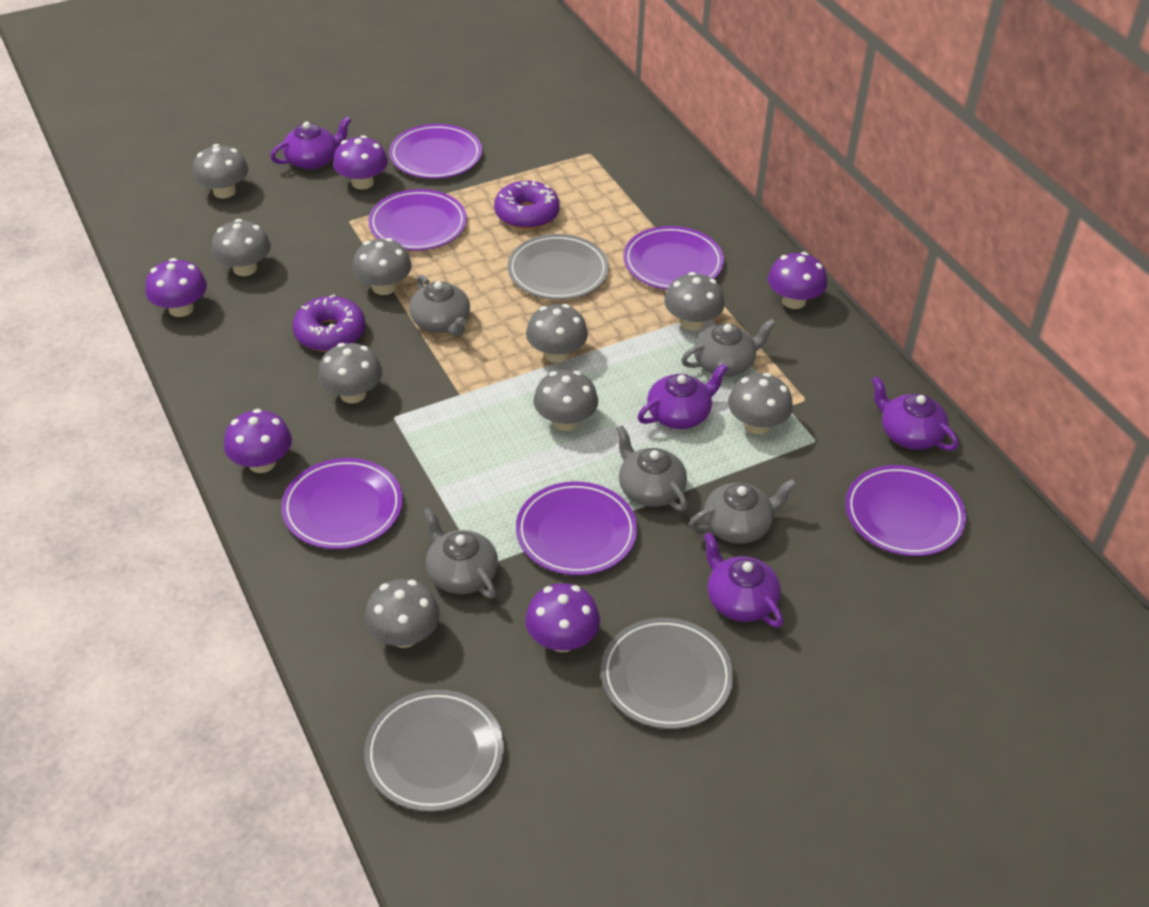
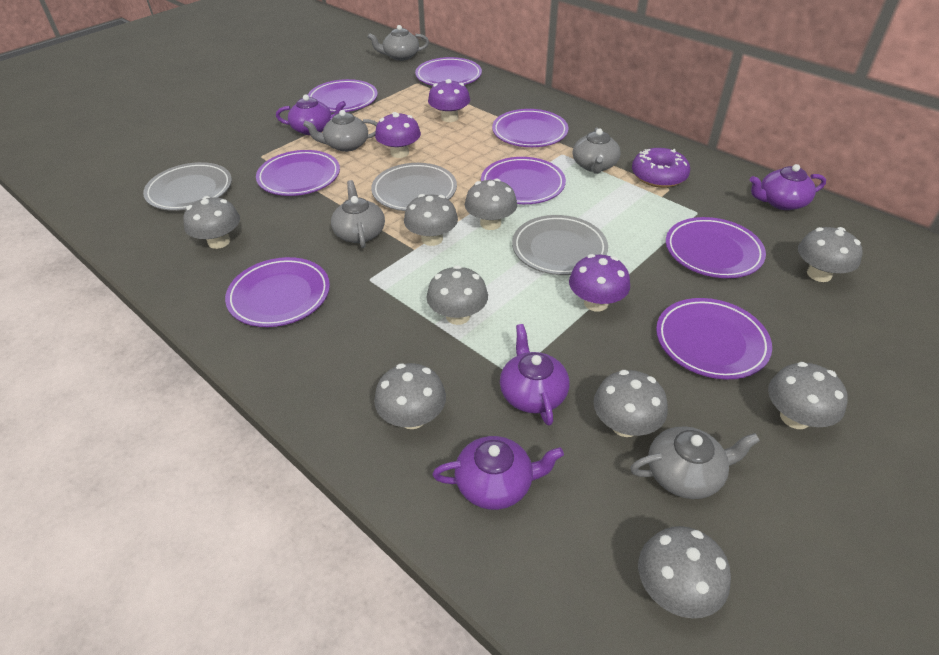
purple donut: [292,294,365,352] [494,180,560,229] = 2 -> [632,148,690,188] = 1
purple mushroom: [145,258,207,317] [224,409,292,473] [333,135,388,190] [525,583,600,652] [768,252,827,309] = 5 -> [375,112,421,158] [428,79,470,122] [569,254,630,312] = 3
purple plate: [281,458,403,549] [368,189,467,250] [389,124,482,179] [516,481,637,575] [623,226,724,290] [845,465,966,556] = 6 -> [225,257,330,327] [256,150,340,196] [308,79,378,113] [415,57,482,86] [481,157,566,204] [492,109,568,147] [656,298,772,379] [666,217,766,278] = 8

